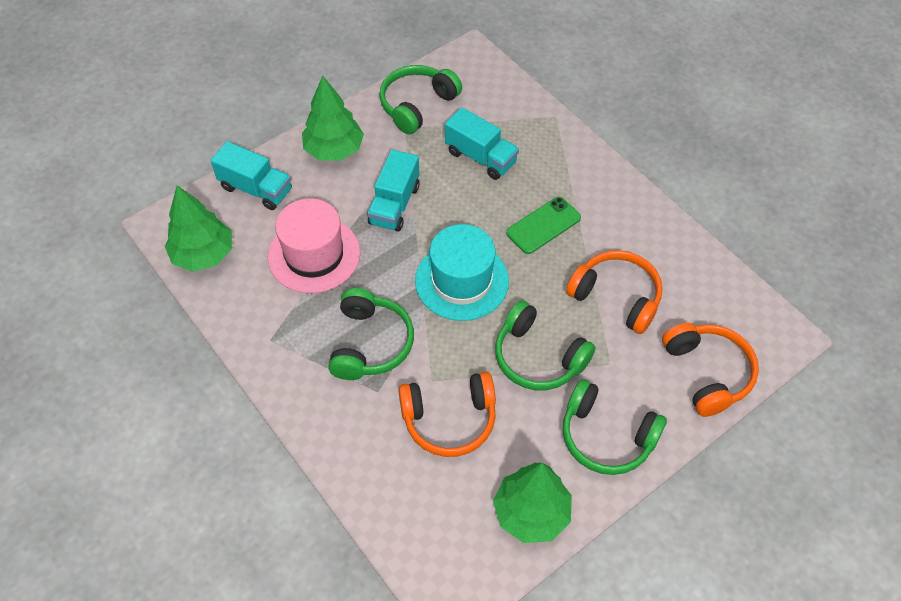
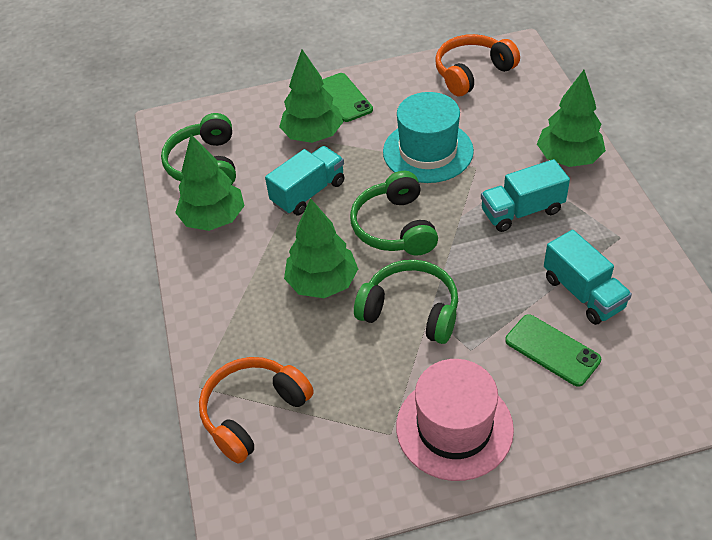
green headphones: [328,288,414,380] [379,65,462,134] [495,301,596,390] [563,379,667,475] = 4 -> [161,113,236,185] [350,171,438,256] [354,260,458,344] = 3
green phone: [506,197,581,254] = 1 -> [322,73,373,122] [505,314,601,387] = 2
green tree: [165,185,232,272] [302,76,364,161] [493,463,572,543] = 3 -> [175,134,244,231] [279,49,343,143] [284,198,358,298] [537,70,606,167] = 4
orange headphones: [398,372,496,457] [566,250,663,334] [662,323,759,417] = 3 -> [199,357,314,463] [435,34,520,96] = 2

